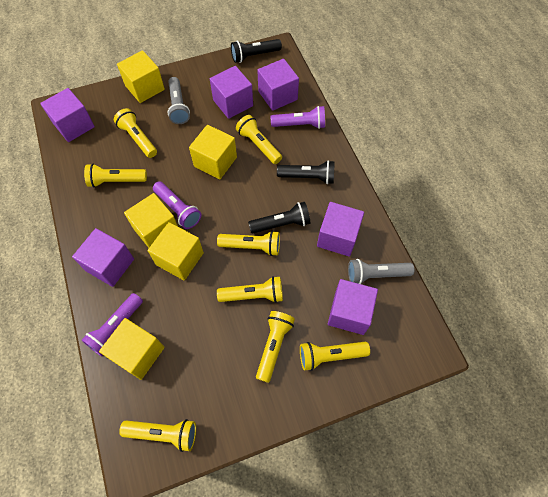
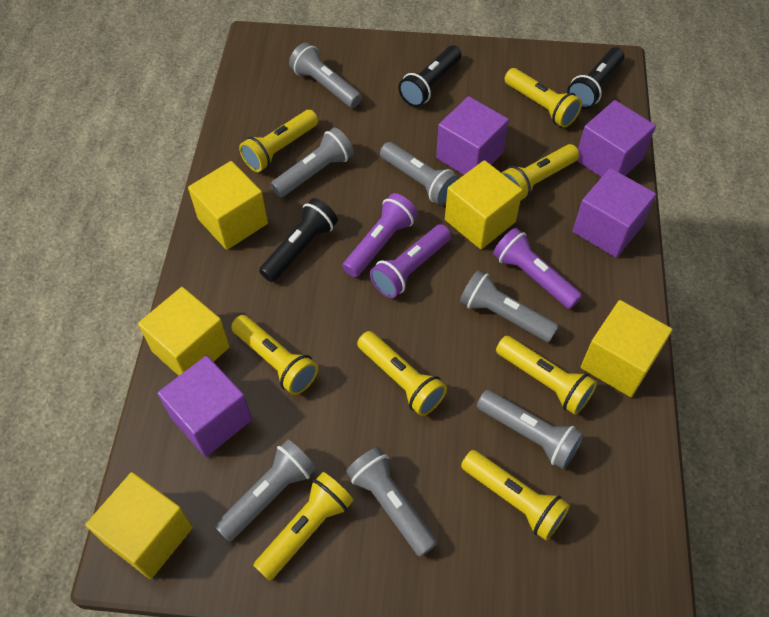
grey flashlight: [168,77,190,124] [348,259,414,284] = 2 -> [214,439,316,542] [271,128,354,198] [289,42,362,108] [346,447,437,557] [380,142,460,205] [460,270,559,342] [477,390,584,469] = 7
purple cube: [40,88,95,142] [72,228,134,287] [210,66,253,119] [257,59,299,111] [317,202,364,257] [328,279,378,335] = 6 -> [158,356,252,457] [436,96,509,175] [573,168,656,258] [577,100,656,178] = 4

